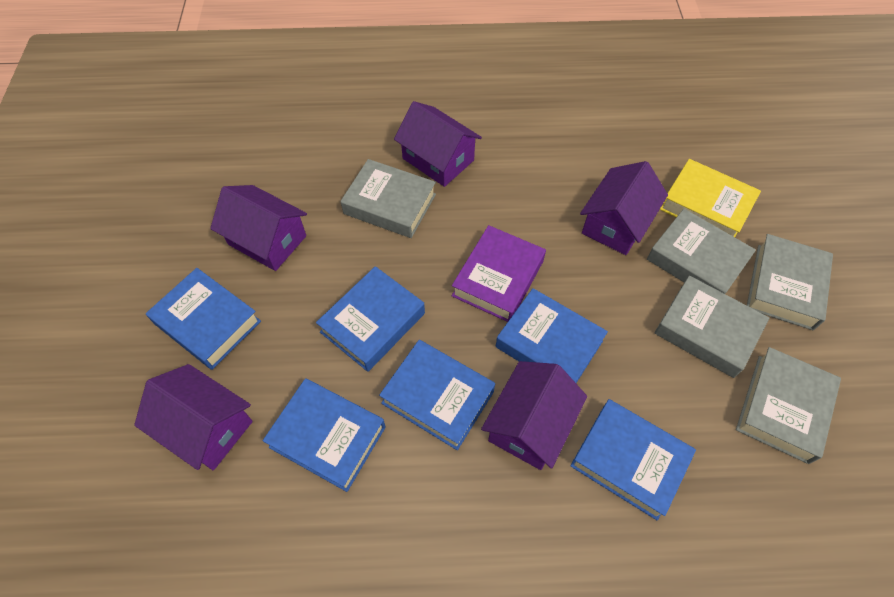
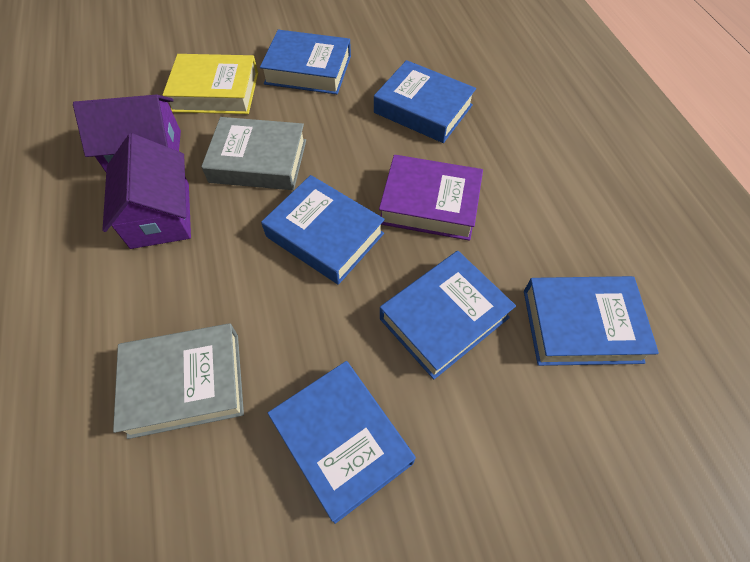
grey book: [340,159,436,238] [647,209,756,294] [654,276,769,378] [736,347,841,464] [747,234,833,330] = 5 -> [113,323,244,439] [201,117,306,190] = 2
purple house: [134,364,253,470] [210,185,307,271] [394,101,482,187] [481,361,587,470] [580,161,668,255] = 5 -> [73,94,181,172] [102,133,191,249] = 2

